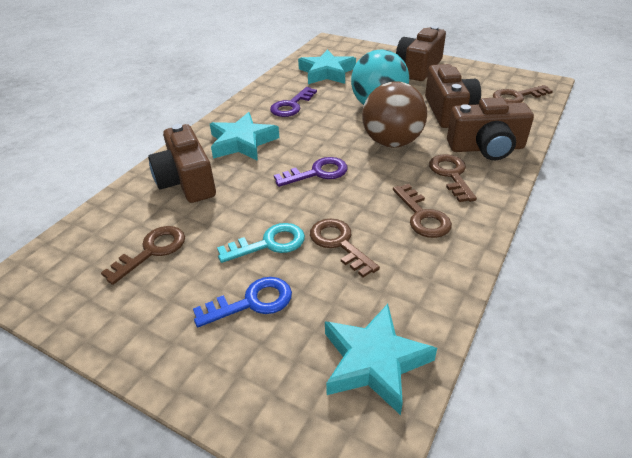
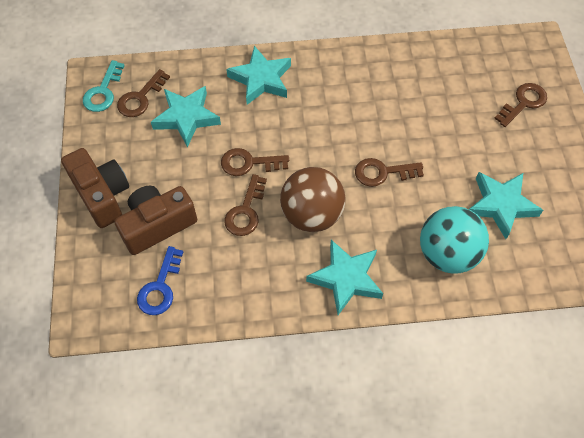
brown camera: [148,124,216,203] [396,26,446,81] [425,64,481,128] [447,97,534,160] = 4 -> [61,148,129,228] [114,186,197,255] = 2
purple key: [270,87,317,117] [274,157,348,187] = 2 -> none = 0
turquoise star: [210,112,279,161] [298,49,356,84] [325,304,437,415] = 3 -> [151,86,221,147] [226,46,291,105] [306,240,383,315] [469,172,543,239] = 4

